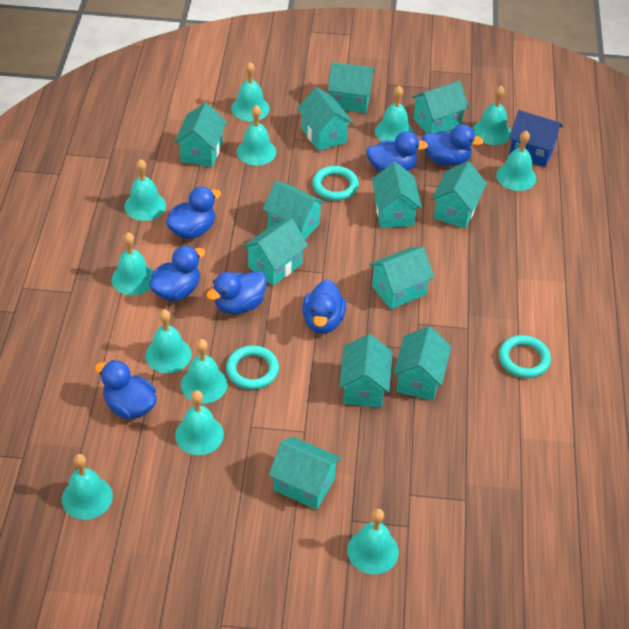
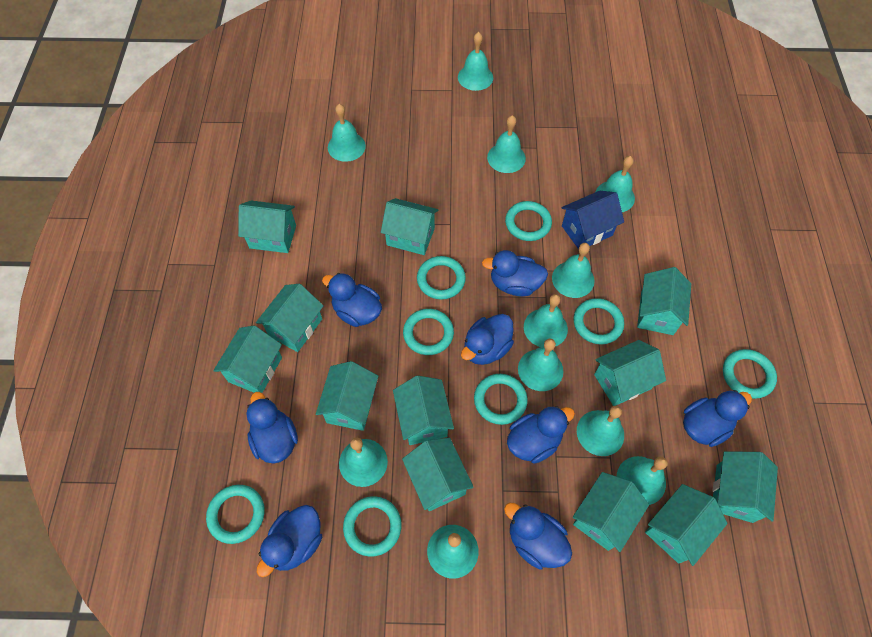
blue duck: [95,360,157,419] [149,246,205,301] [166,186,221,239] [207,271,267,314] [302,280,346,334] [366,131,428,172] [422,124,483,166] = 7 -> [246,392,298,463] [257,505,322,577] [322,273,382,327] [461,314,514,365] [482,250,548,296] [504,503,572,570] [507,406,575,463] [683,390,752,447] = 8
turquoise bell: [62,454,113,520] [112,233,154,295] [124,159,166,221] [145,309,192,373] [175,390,224,455] [181,339,228,403] [231,62,270,122] [237,105,276,166] [347,509,399,574] [375,86,413,142] [473,86,511,145] [496,130,536,191] = 12 -> [328,104,366,162] [339,438,388,487] [427,525,479,579] [458,32,493,91] [487,115,526,173] [518,338,563,391] [524,294,568,347] [552,243,595,298] [577,406,624,456] [595,156,635,212] [617,456,667,505] = 11
turquoise ring: [226,345,279,389] [312,166,359,201] [499,335,551,378] = 3 -> [206,485,265,544] [343,496,401,557] [403,309,454,355] [417,256,466,300] [474,374,528,425] [505,201,552,241] [574,298,624,344] [723,349,777,399] = 8

